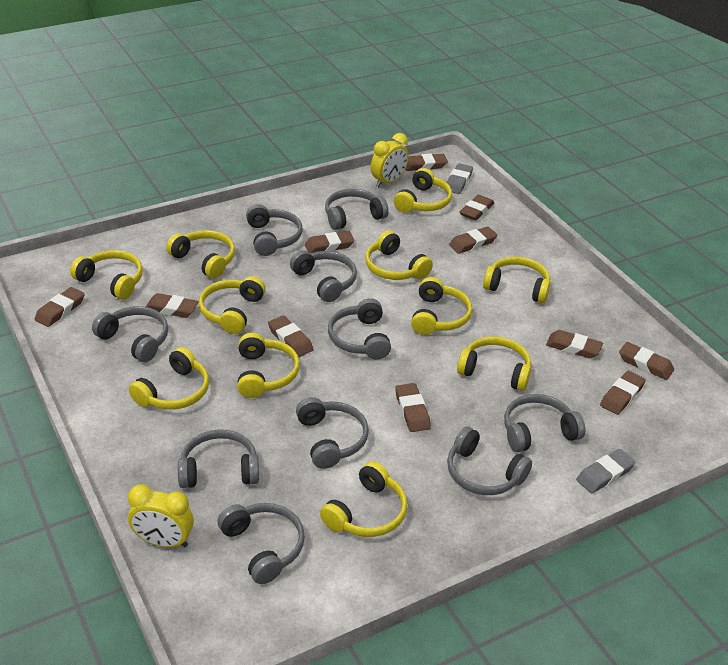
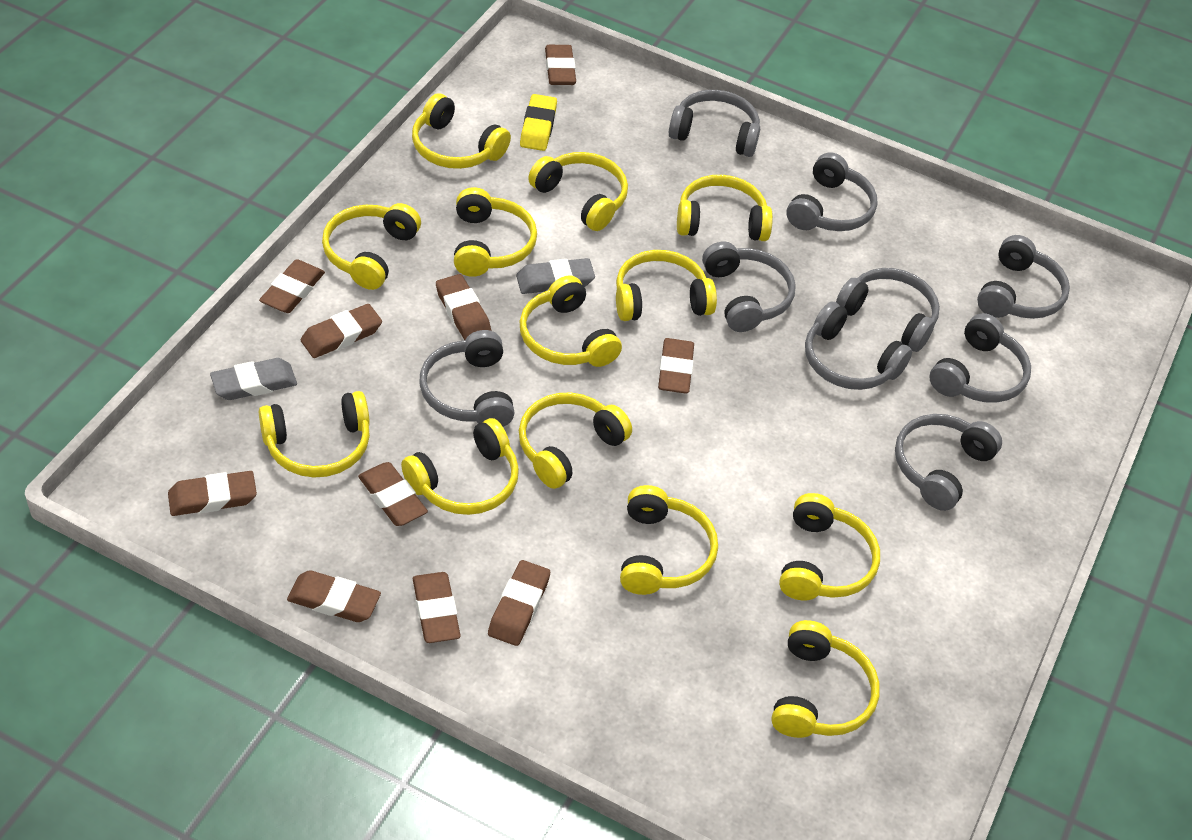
brown eraser: [35,287,84,327] [146,293,199,318] [268,315,314,357] [305,231,355,253] [395,383,431,432] [405,154,448,171] [449,226,497,254] [460,195,494,221] [546,330,603,358] [600,371,646,415] [619,342,674,380] = 11 -> [168,471,257,516] [259,259,325,313] [287,570,381,622] [301,304,382,358] [358,462,428,526] [413,572,461,643] [436,274,491,340] [488,560,550,646] [545,45,576,85] [658,338,694,394] = 10
grey headphones: [92,306,168,362] [178,429,259,488] [217,503,305,584] [246,204,303,256] [290,250,357,302] [296,397,369,469] [325,189,389,230] [328,298,391,360] [447,426,532,495] [504,394,585,452] = 10 -> [419,330,515,427] [669,90,760,157] [702,241,796,332] [786,152,877,231] [805,301,912,390] [836,268,940,352] [895,414,1002,511] [929,313,1031,403] [977,235,1070,319] = 9
yellow clock: [128,484,194,548] [371,133,409,187] = 2 -> none = 0
yellow eraser: none = 0 -> [520,94,557,151] = 1
yellow headphones: [70,250,143,300] [129,347,209,410] [166,230,235,279] [199,276,266,334] [237,333,300,398] [320,461,407,537] [365,231,433,280] [394,168,452,213] [411,277,472,335] [457,336,531,391] [483,257,550,303] = 11 -> [259,391,370,478] [322,203,421,290] [401,418,519,515] [412,93,511,169] [454,187,537,277] [519,276,622,367] [519,392,632,489] [528,152,628,231] [616,250,717,321] [620,485,718,595] [677,175,773,241] [771,620,880,738] [779,493,880,600] = 13

